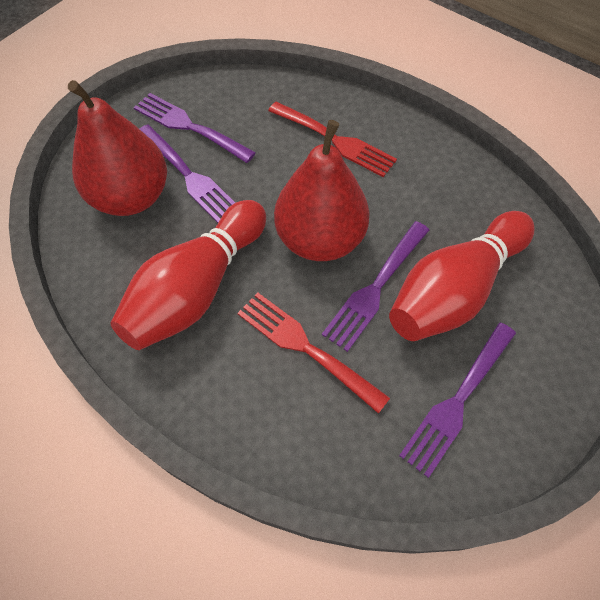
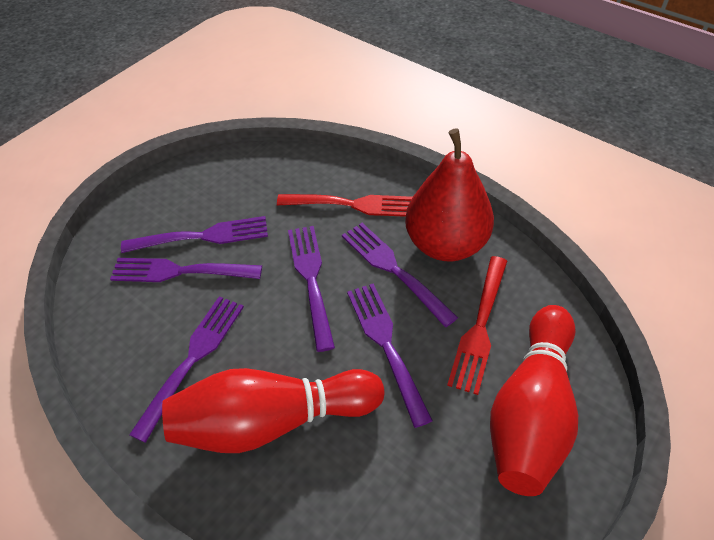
purple fork: [134,93,256,163] [139,124,235,223] [322,221,429,352] [399,323,516,478] = 4 -> [110,258,262,282] [121,216,268,253] [129,296,244,443] [288,226,335,352] [342,223,458,327] [347,284,433,428] = 6
red pear: [68,80,167,216] [274,120,370,261] = 2 -> [405,128,494,261] = 1

